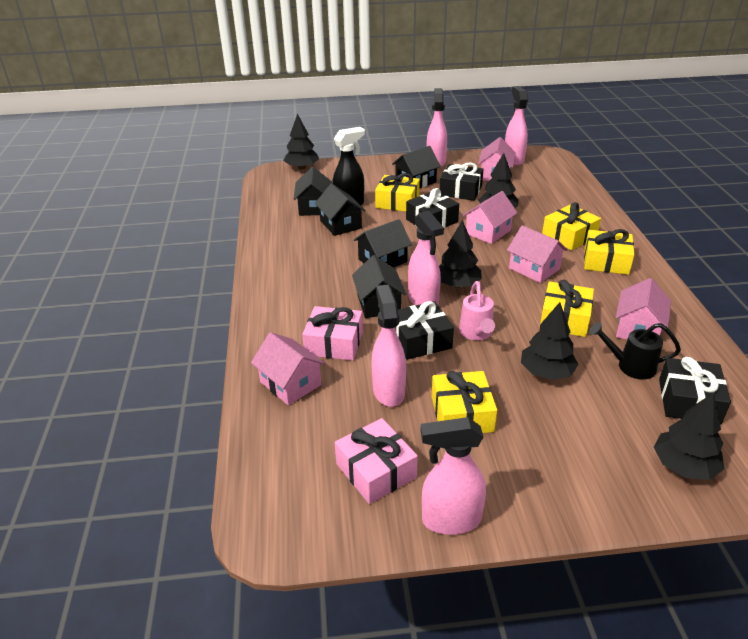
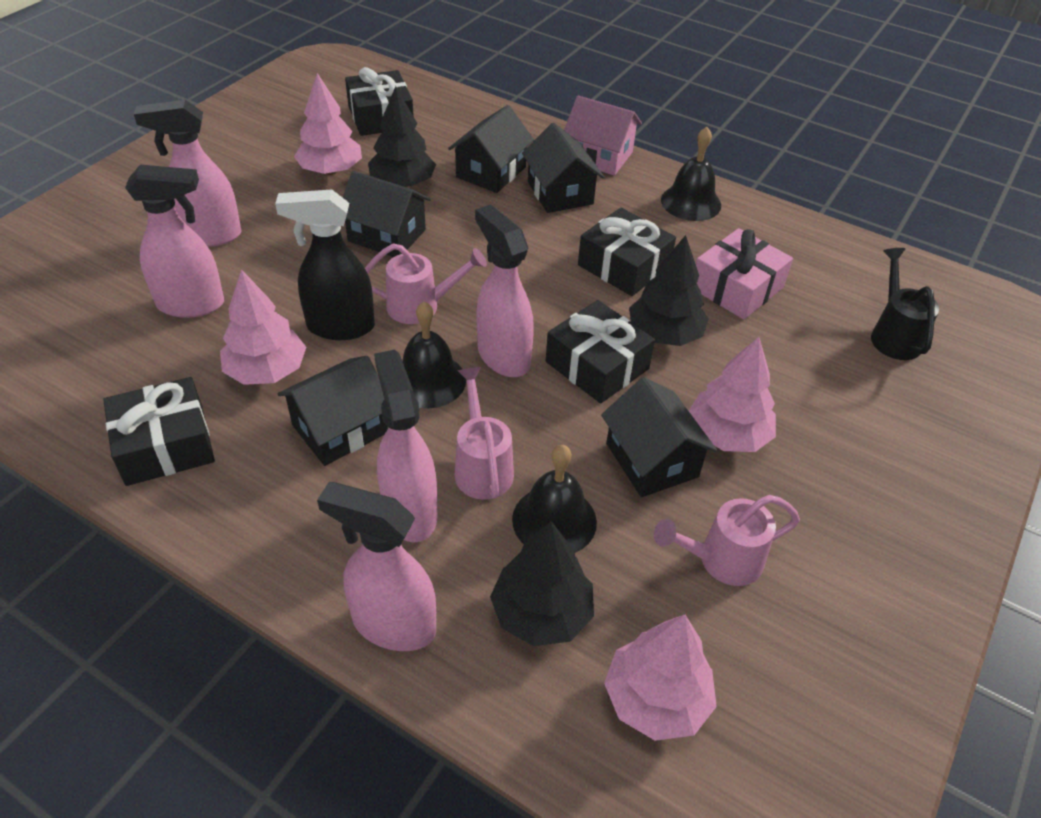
black bell: none = 0 -> [403,302,466,408] [512,445,597,553] [661,127,721,221] = 3
black tree: [283,114,319,170] [439,220,482,288] [478,153,519,208] [521,302,579,380] [654,392,724,480] = 5 -> [368,86,436,187] [490,521,594,646] [629,235,709,346] = 3
pink gift: [302,306,363,361] [335,418,418,504] = 2 -> [696,228,793,320] = 1
pink house: [251,332,326,405] [462,191,518,244] [478,137,516,181] [507,225,568,283] [616,278,671,340] = 5 -> [564,96,642,176] = 1
pink tree: none = 0 -> [220,269,306,385] [294,73,362,175] [604,615,717,741] [689,337,776,452] = 4
pink watering can: [459,281,495,340] = 1 -> [365,243,487,324] [455,367,514,500] [654,495,800,586] = 3
yellow gift: [375,173,420,212] [432,371,497,433] [540,280,594,337] [542,202,601,251] [584,229,634,275] = 5 -> none = 0

